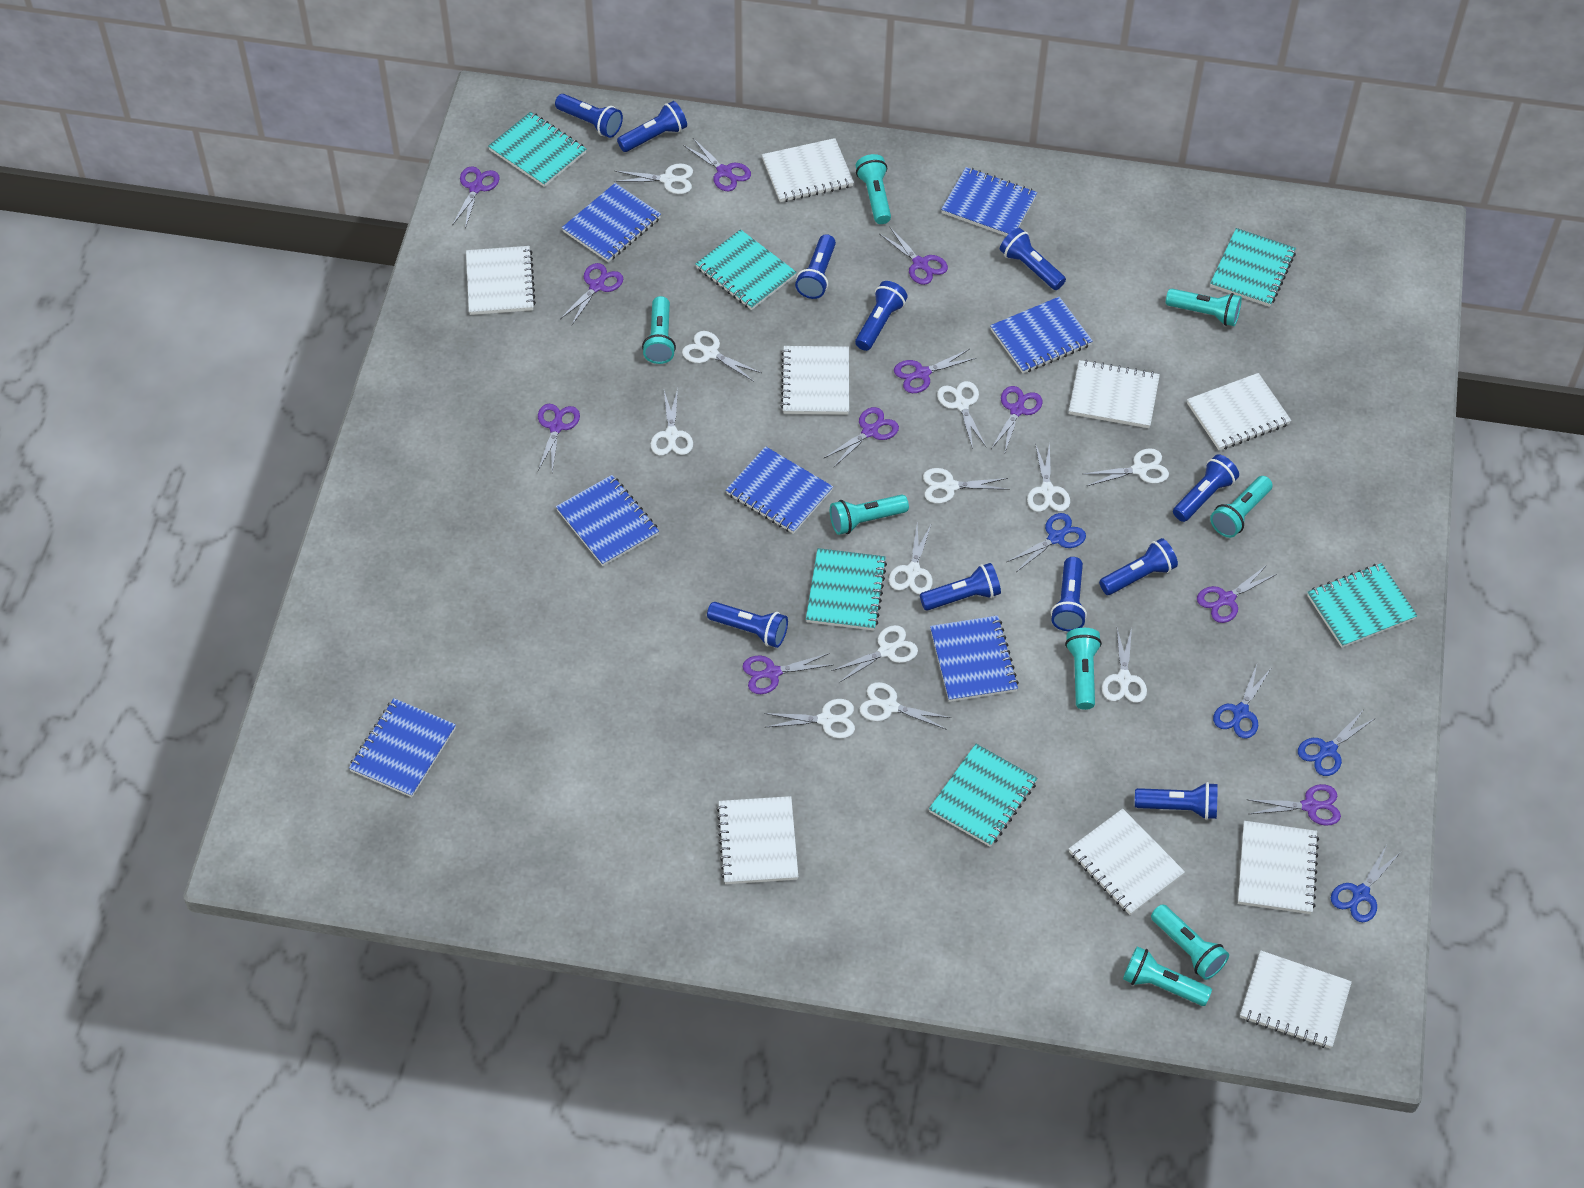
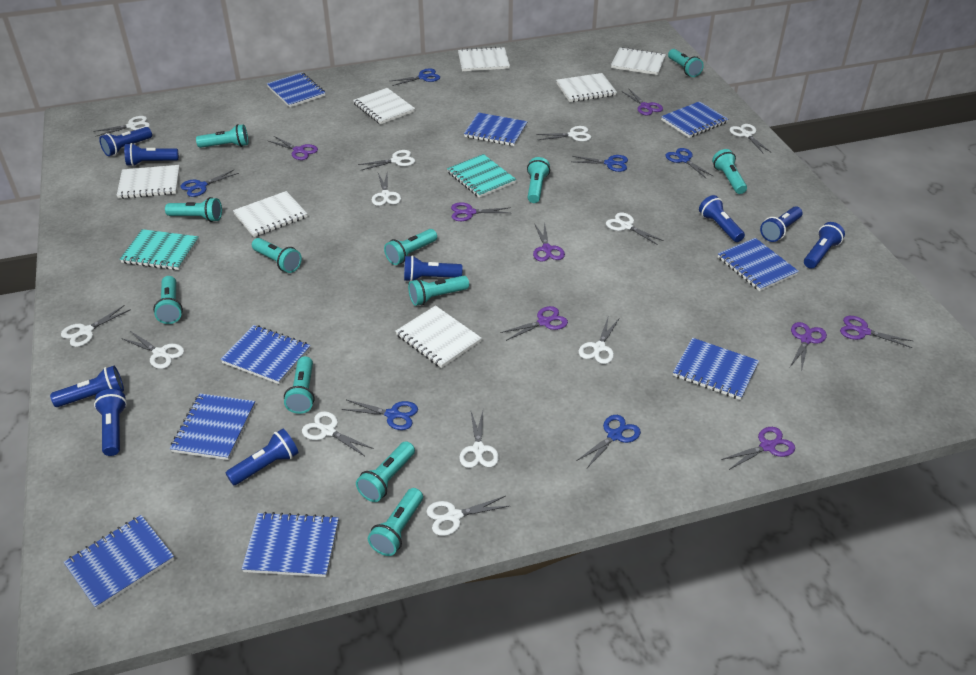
blue flashlight: [555,94,623,138] [617,101,687,152] [707,602,788,648] [795,234,836,299] [855,281,908,351] [920,563,1001,611] [1000,228,1066,290] [1051,557,1087,631] [1099,538,1178,595] [1135,782,1218,820] [1173,454,1239,522] = 11 -> [50,366,124,407] [94,389,127,456] [99,127,152,156] [124,143,179,166] [226,429,298,485] [404,255,463,281] [699,195,745,242] [760,206,803,242] [804,222,845,269] = 9
blue notebook: [349,698,456,797] [556,475,659,566] [562,183,661,262] [726,446,833,534] [930,615,1019,702] [941,167,1037,236] [990,297,1093,373] = 7 -> [64,515,174,609] [170,394,255,460] [220,325,311,384] [242,512,339,577] [267,72,325,107] [464,112,528,146] [661,101,728,138] [673,338,759,400] [718,238,799,291] = 9
blue scissors: [1007,513,1086,572] [1213,664,1271,738] [1298,709,1376,776] [1331,845,1401,922] = 4 -> [181,169,239,197] [342,400,418,430] [392,68,440,86] [572,155,628,172] [576,415,641,468] [665,148,714,179] = 6
purple scissors: [452,166,500,229] [538,404,580,472] [560,263,623,325] [683,138,751,191] [743,653,833,694] [824,407,899,467] [880,227,948,285] [894,349,976,393] [991,386,1043,454] [1197,565,1277,623] [1249,784,1341,826] = 11 -> [269,136,318,160] [451,202,511,221] [500,306,568,341] [533,222,565,262] [621,89,663,115] [721,427,795,470] [790,322,827,369] [840,316,913,348] = 8
turquoise flashlight: [642,296,676,364] [830,495,909,535] [856,154,891,224] [1065,628,1102,710] [1123,946,1212,1006] [1151,904,1229,980] [1166,289,1242,326] [1210,476,1273,538] = 8 -> [153,276,183,324] [165,197,222,222] [196,124,248,148] [252,238,302,273] [284,356,315,414] [356,441,415,502] [368,488,423,556] [384,229,437,265] [408,276,469,306] [527,157,550,203] [668,49,704,77] [712,149,747,194] = 12
turquoise notebook: [488,112,586,187] [696,229,797,310] [806,548,887,631] [929,744,1038,847] [1210,228,1296,307] [1307,563,1417,648] = 6 -> [120,229,199,270] [447,154,516,198] = 2
white notebook: [466,246,536,315] [716,796,798,884] [762,138,854,202] [781,346,849,415] [1069,360,1160,428] [1069,809,1185,915] [1187,373,1291,450] [1238,821,1319,914] [1240,951,1352,1049] = 9 -> [117,165,180,199] [233,191,307,237] [353,88,415,124] [395,305,482,368] [458,46,510,71] [556,73,617,102] [611,47,666,75] = 7

